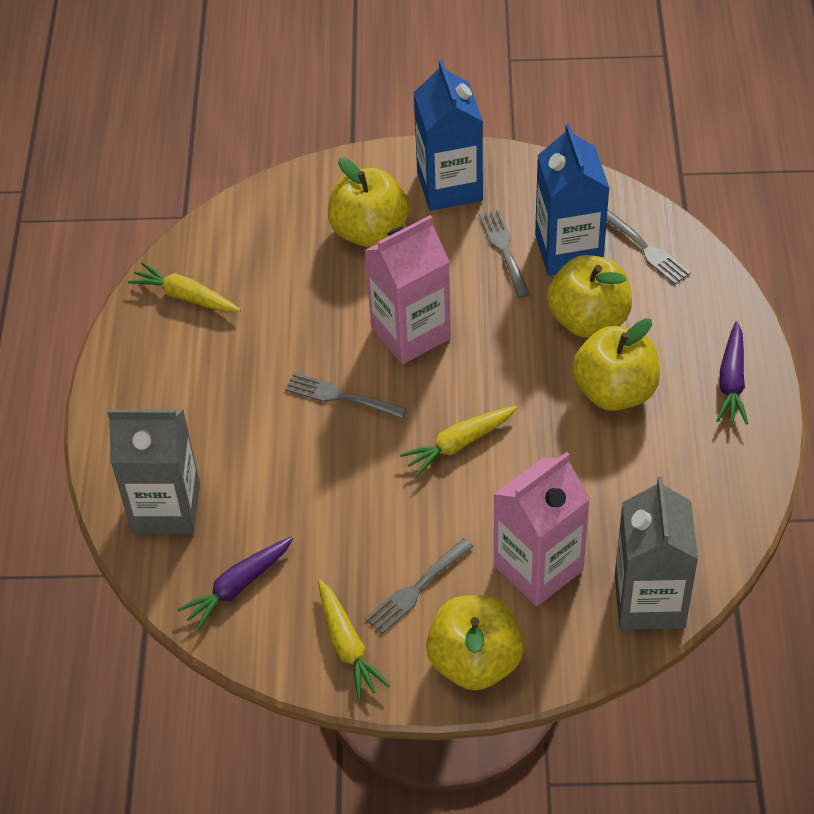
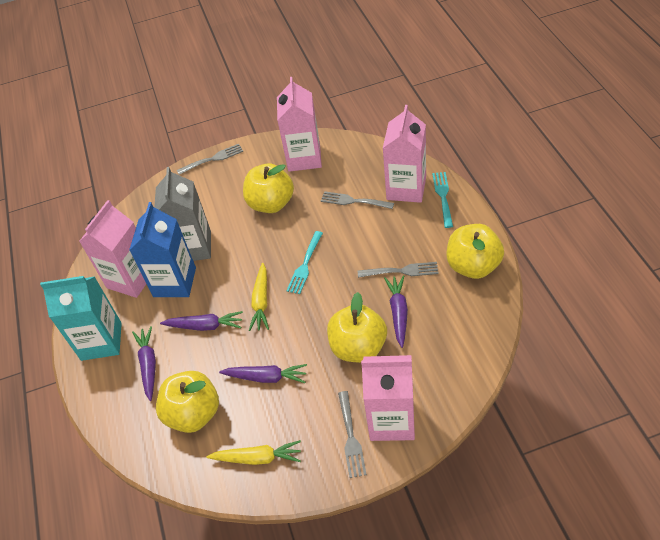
blue carton: [414,60,483,211] [535,123,609,276] = 2 -> [129,202,196,297] = 1
grey carton: [107,409,200,534] [615,477,698,630] = 2 -> [154,167,211,261] = 1
pink carton: [364,215,451,364] [493,452,590,606] = 2 -> [79,200,146,298] [277,77,322,172] [361,355,415,441] [383,105,426,203] = 4
purple carrot: [177,537,293,631] [716,321,748,425] = 2 -> [132,326,156,401] [160,311,243,331] [219,364,307,383] [384,275,408,348] = 4
turquoise carton: none = 0 -> [40,276,122,361] = 1
turquoise fork: none = 0 -> [286,231,323,294] [432,172,453,228] = 2
yellow carrot: [128,262,241,312] [318,580,390,699] [400,406,518,477] = 3 -> [206,440,301,465] [249,263,269,331] = 2

